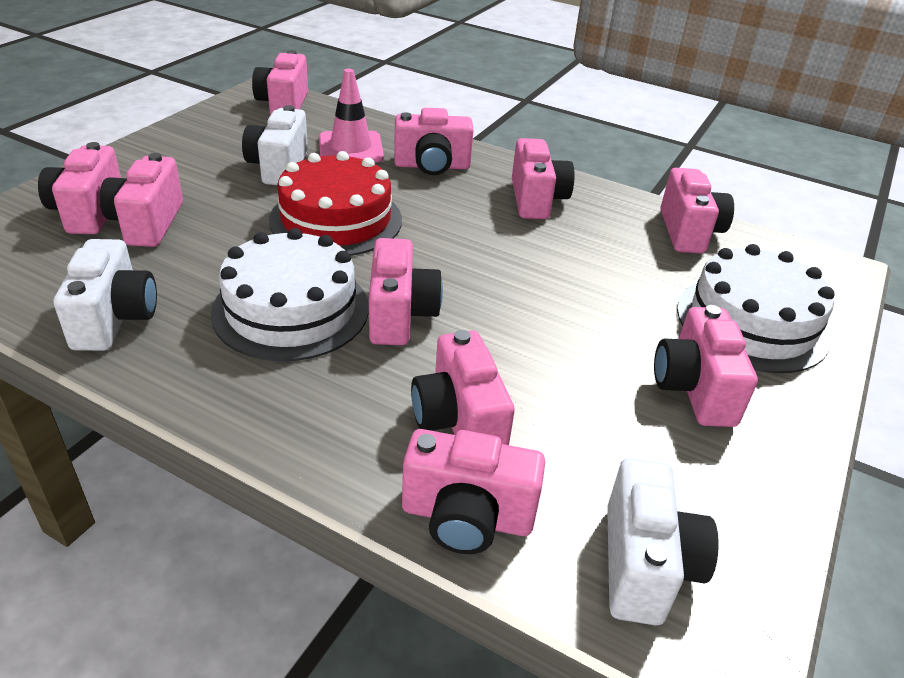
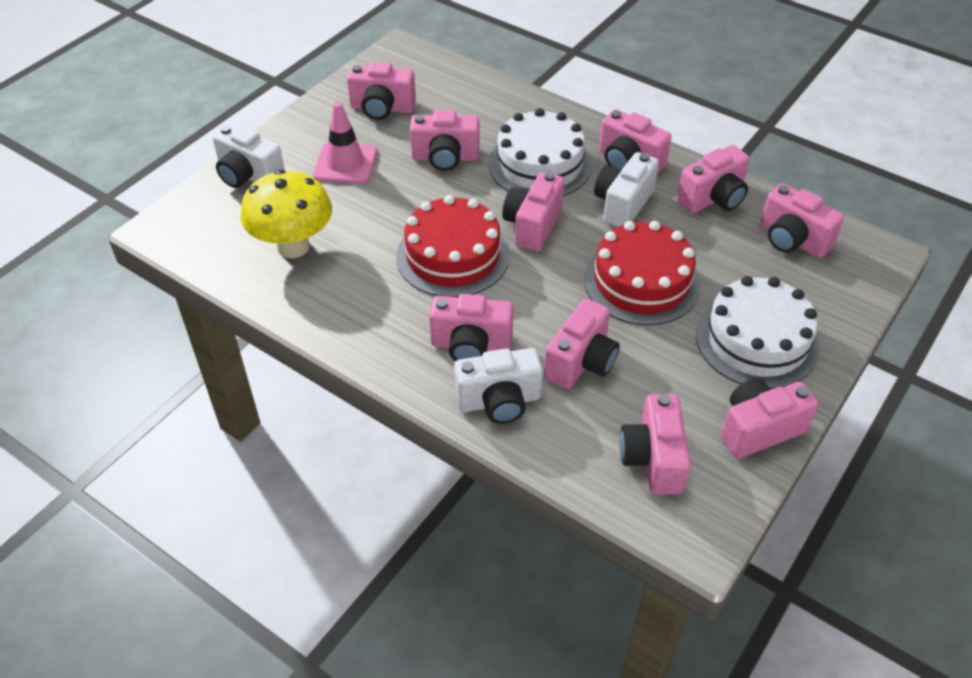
red cake: [269,151,402,256] = 1 -> [396,195,510,297] [584,221,701,326] = 2
yellow mushroom: none = 0 -> [240,170,332,258] = 1

